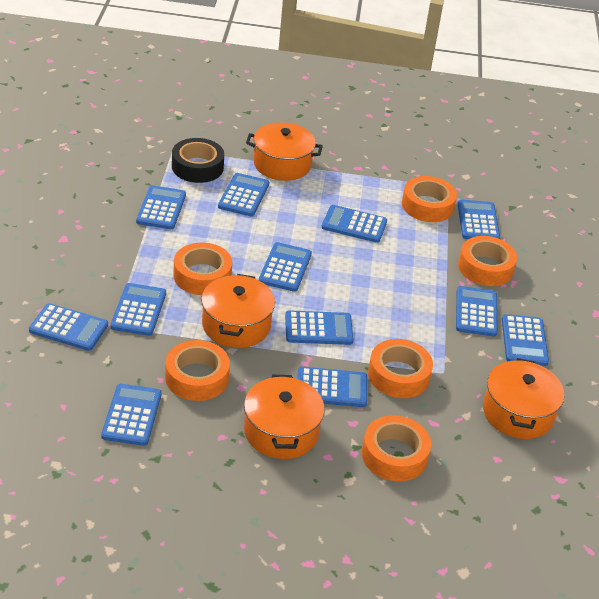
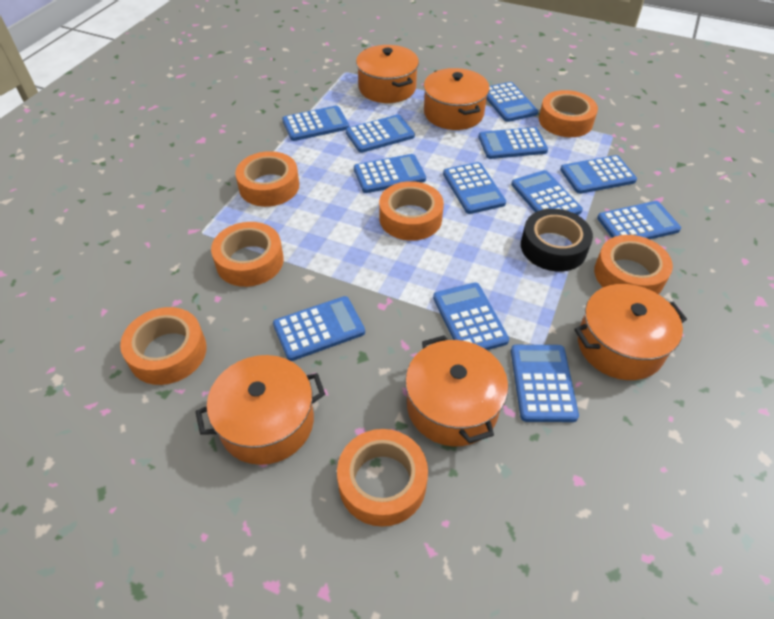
orange pot: [201,274,275,348] [244,375,325,459] [246,122,323,181] [483,358,564,439] = 4 -> [195,355,325,465] [356,45,419,103] [405,335,508,446] [424,68,490,130] [574,284,687,380] = 5
orange tape: [165,340,230,401] [173,243,232,295] [362,415,431,482] [368,339,433,398] [402,176,457,222] [458,236,517,286] = 6 -> [120,307,207,385] [211,222,284,287] [235,151,299,207] [337,429,428,527] [379,181,444,241] [539,90,598,137] [594,235,673,294] = 7

